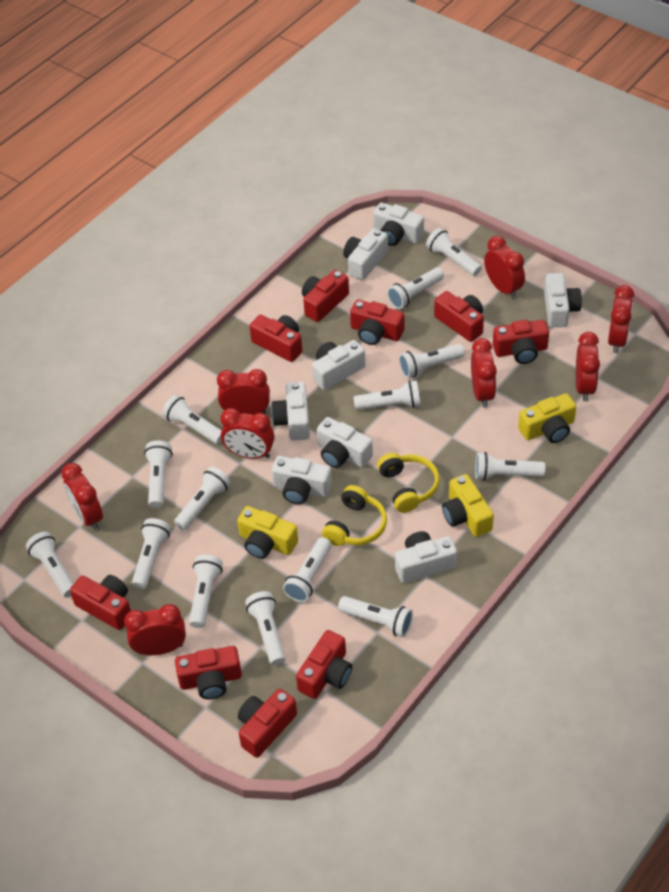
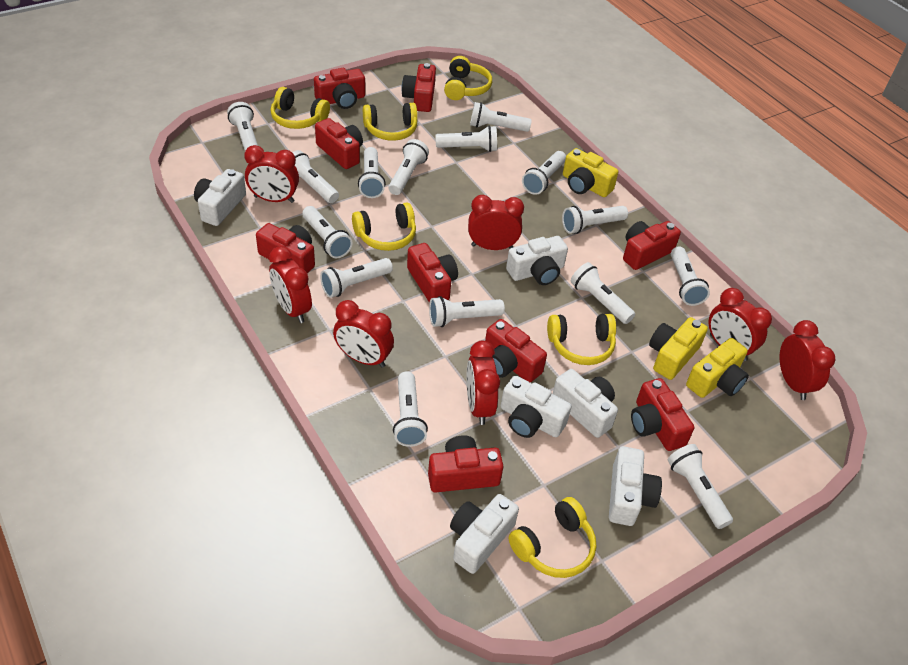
red clock: [61,463,103,531] [124,604,186,655] [217,369,270,415] [220,408,274,459] [471,338,497,408] [484,236,525,299] [576,332,600,401] [608,285,634,353] = 8 -> [244,145,299,203] [269,246,312,323] [333,300,394,368] [466,341,500,425] [468,195,524,250] [708,288,772,361] [780,320,835,400] = 7
white camera: [271,382,310,441] [272,456,332,504] [312,340,366,390] [317,417,373,468] [343,228,388,281] [373,203,424,246] [395,531,457,583] [544,273,582,327] = 8 -> [194,169,246,226] [450,494,519,574] [501,376,572,438] [506,236,568,285] [553,369,618,438] [609,446,662,526] = 6
white flashlight: [26,532,74,597] [132,518,171,589] [144,440,173,508] [162,395,222,444] [174,467,231,530] [189,555,223,628] [245,591,285,665] [283,537,331,602] [338,596,413,637] [353,380,421,410] [387,267,444,309] [399,344,465,378] [426,228,482,276] [475,452,546,481] = 14 -> [227,102,258,151] [292,150,339,203] [302,206,353,258] [320,258,393,298] [358,147,386,198] [388,139,429,195] [393,371,428,447] [429,296,505,327] [436,125,497,152] [470,102,532,132] [522,151,566,195] [562,206,628,234] [571,262,635,324] [668,444,733,529] [671,246,710,306] = 15
yellow headphones: [322,485,387,546] [377,453,439,513] = 2 -> [271,87,330,129] [352,202,416,251] [363,103,418,141] [444,56,492,100] [509,497,596,578] [547,314,616,365] = 6

